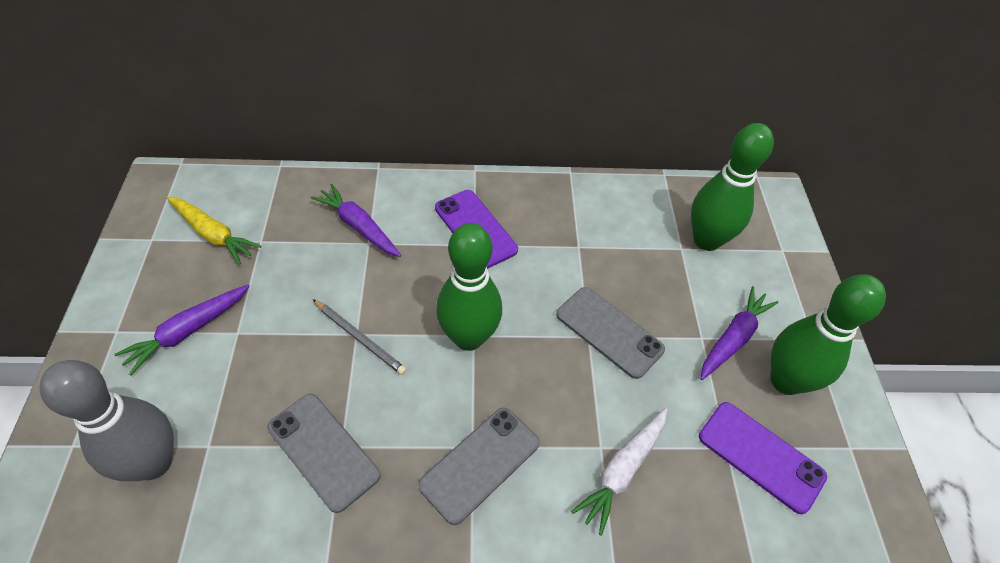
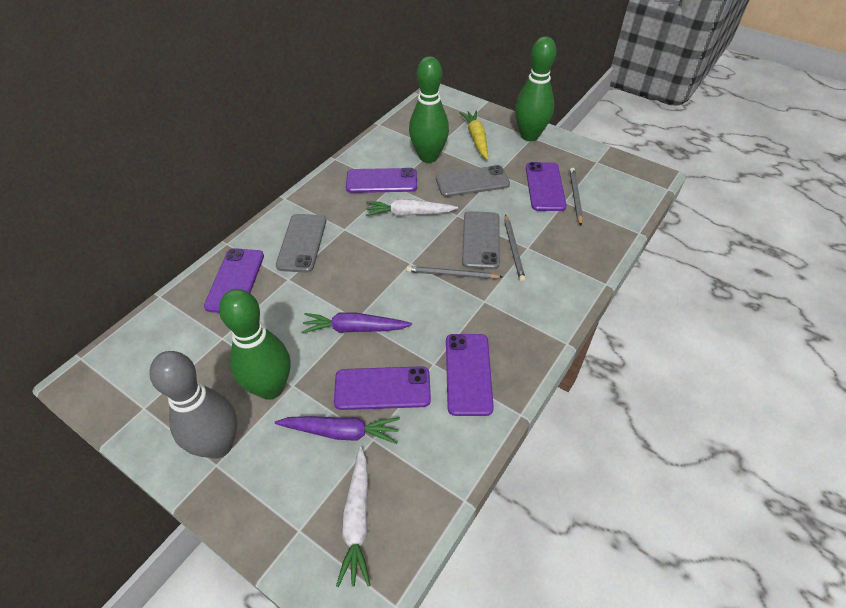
grey pencil: [313,299,407,375] = 1 -> [406,266,502,279] [505,214,526,282] [570,168,583,225] = 3
purple carrot: [114,285,250,375] [311,184,401,257] [700,286,778,380] = 3 -> [275,416,400,444] [301,313,412,333] = 2
purple phone: [435,190,518,269] [699,402,827,514] = 2 -> [204,248,264,313] [334,366,431,410] [346,168,417,193] [446,334,494,416] [526,162,567,211] = 5
white carrot: [571,408,667,536] = 1 -> [336,447,371,587] [366,199,458,216] = 2

